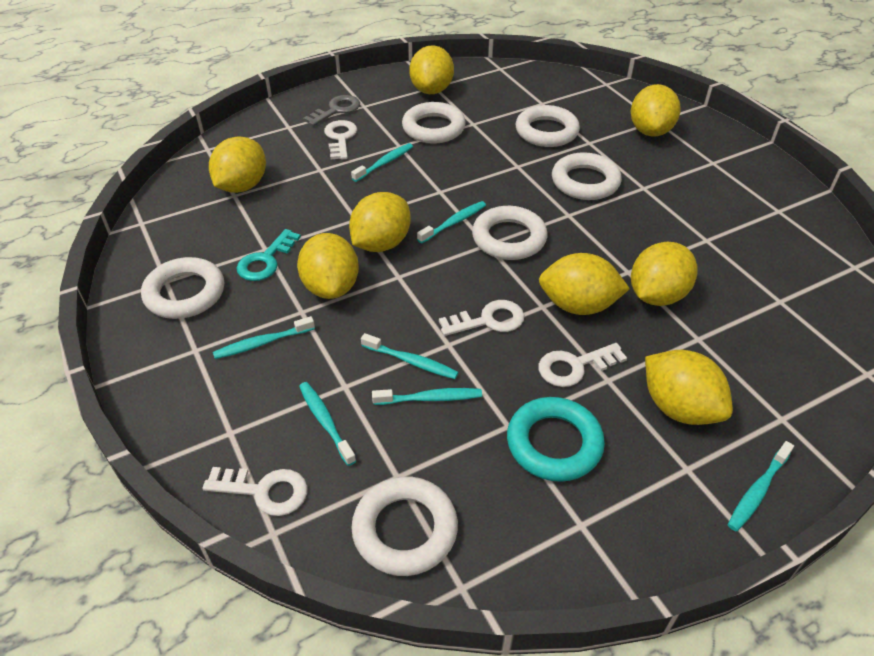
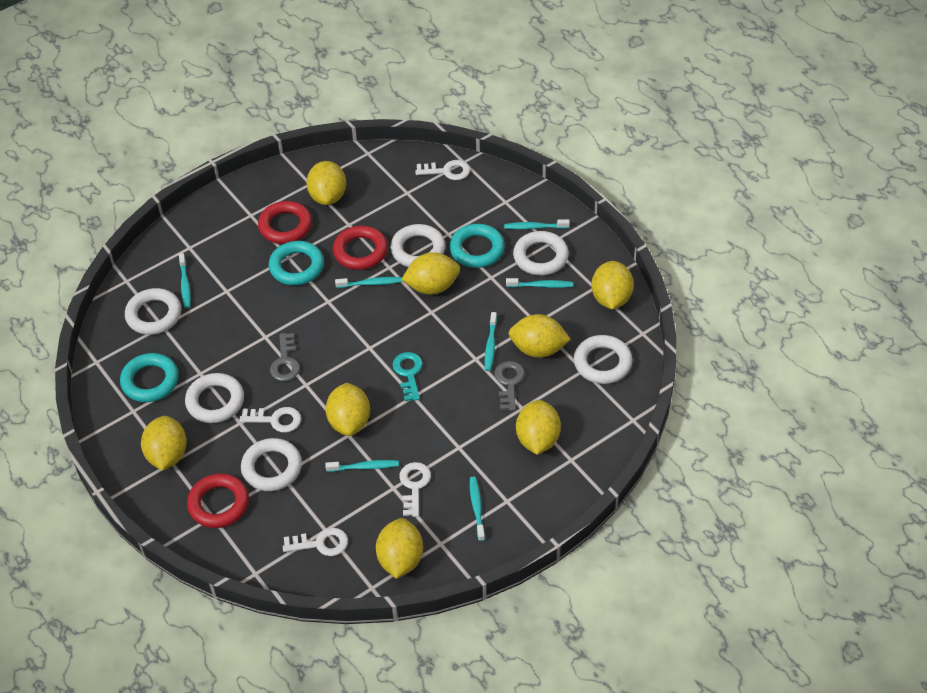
grey key: [303,95,360,126] = 1 -> [270,333,300,381] [494,361,525,411] = 2
red ring: none = 0 -> [187,473,249,528] [258,201,312,244] [333,226,388,270] = 3
turquoise ring: [507,397,605,482] = 1 -> [120,353,179,402] [269,241,324,285] [449,224,505,268] = 3

